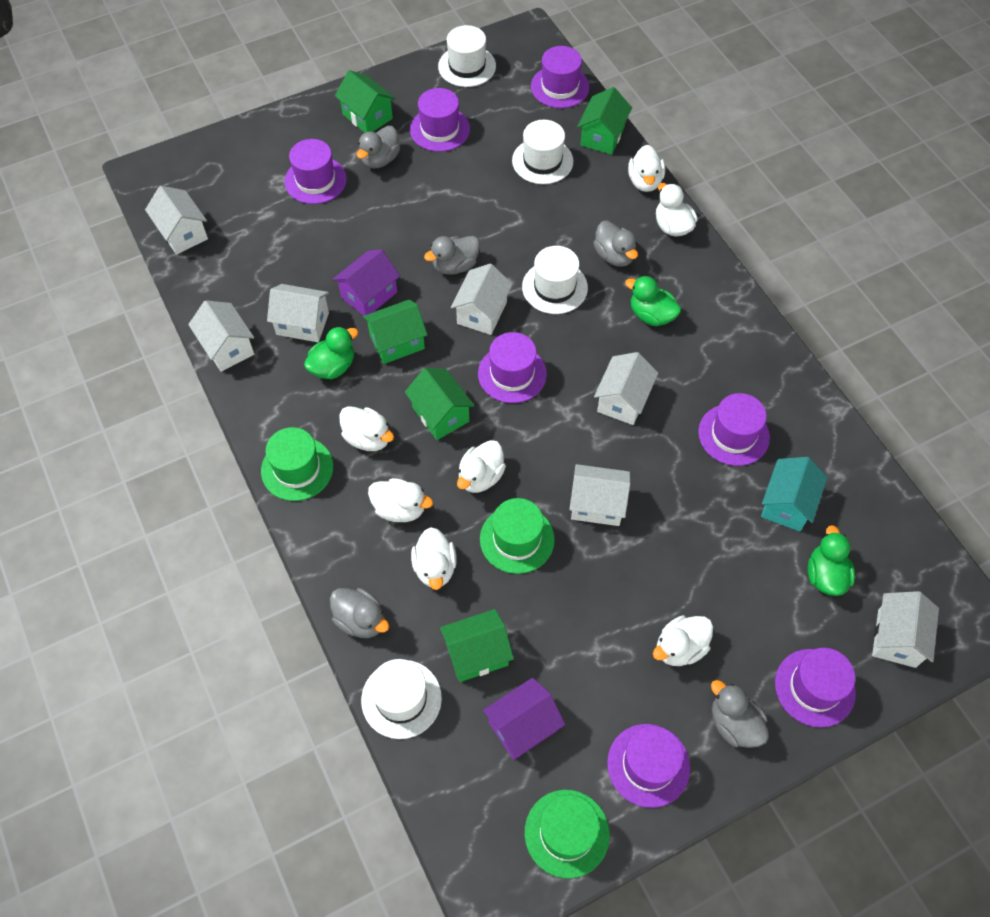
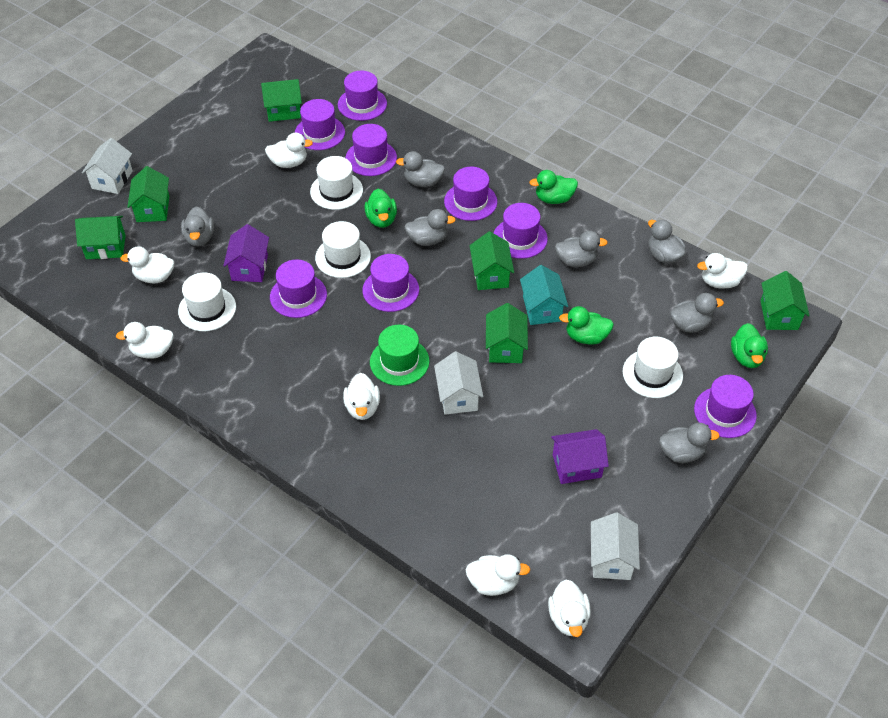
green duck: [304,326,358,379] [625,276,681,326] [808,525,855,596] = 3 -> [364,189,397,228] [529,170,578,204] [559,306,614,345] [731,323,768,368] = 4
green hat: [261,427,333,501] [480,498,555,574] [524,790,610,879] = 3 -> [370,325,429,386] = 1
green house: [335,70,395,133] [363,300,427,364] [405,368,475,440] [440,609,514,682] [577,87,632,155] = 5 -> [75,216,126,259] [127,166,169,222] [261,79,302,122] [469,232,514,290] [486,303,528,363] [760,271,809,330] = 6
grey duck: [330,588,389,638] [357,126,400,168] [424,236,480,275] [593,221,638,267] [711,680,769,748] = 5 -> [181,206,214,246] [396,151,445,187] [404,209,456,246] [555,231,608,267] [648,219,686,264] [659,423,720,463] [670,293,724,333] = 7
purple hat: [284,139,347,204] [410,88,470,152] [478,332,547,403] [531,46,589,108] [607,724,690,808] [698,393,770,466] [775,648,856,728] = 7 -> [270,259,327,318] [295,99,345,150] [338,71,387,121] [345,124,397,176] [363,254,419,312] [444,167,497,221] [494,203,548,259] [694,375,757,438] = 8
white house: [145,186,208,255] [188,300,254,372] [267,284,329,342] [451,264,513,335] [569,464,630,526] [594,352,658,425] [872,591,939,668] = 7 -> [82,138,133,194] [434,352,483,415] [591,512,640,580] = 3

